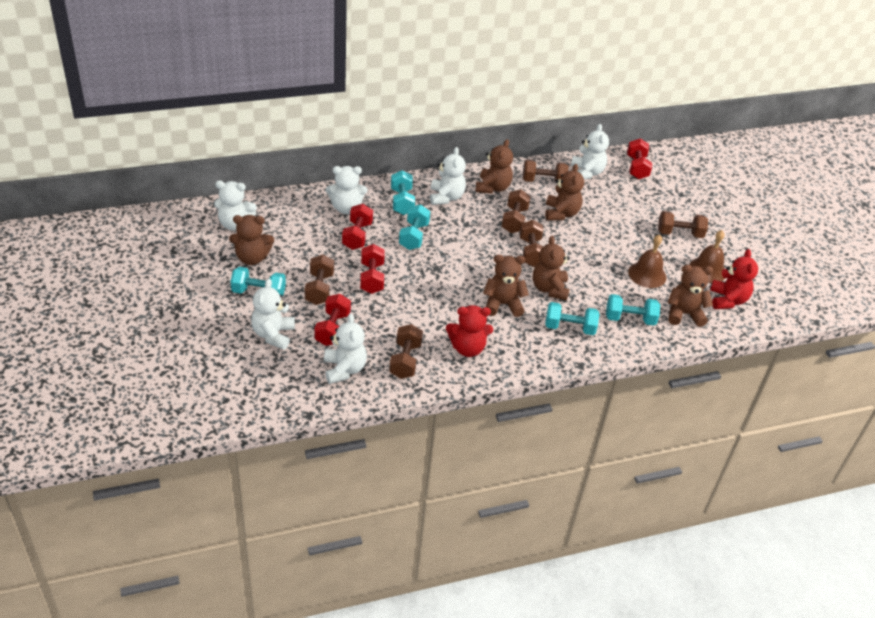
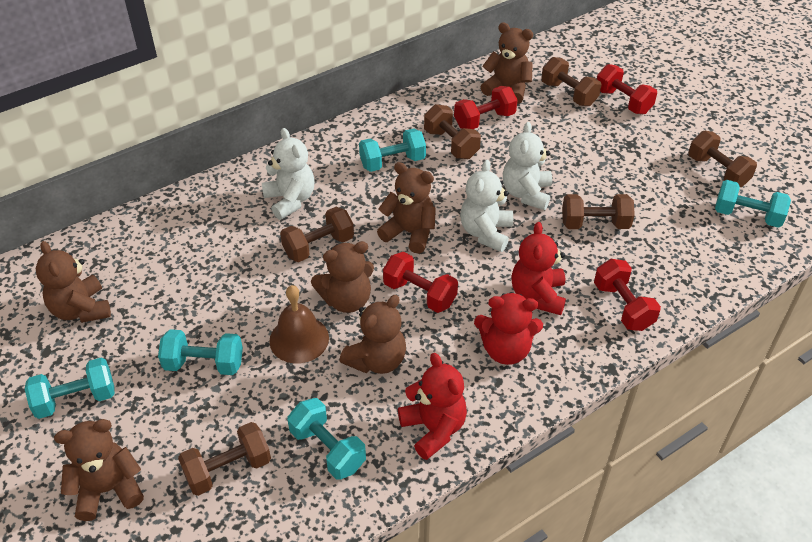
brown bell: [628,234,666,288] [689,230,725,283] = 2 -> [269,285,329,363] = 1
red teddy bear: [446,305,493,357] [710,249,758,309] = 2 -> [398,353,467,460] [474,292,543,365] [511,222,566,315] = 3
white teddy bear: [214,181,257,231] [251,279,295,350] [324,313,367,384] [326,166,368,214] [430,147,466,205] [571,124,609,179] = 6 -> [262,128,314,220] [460,160,513,252] [503,122,552,210] = 3

